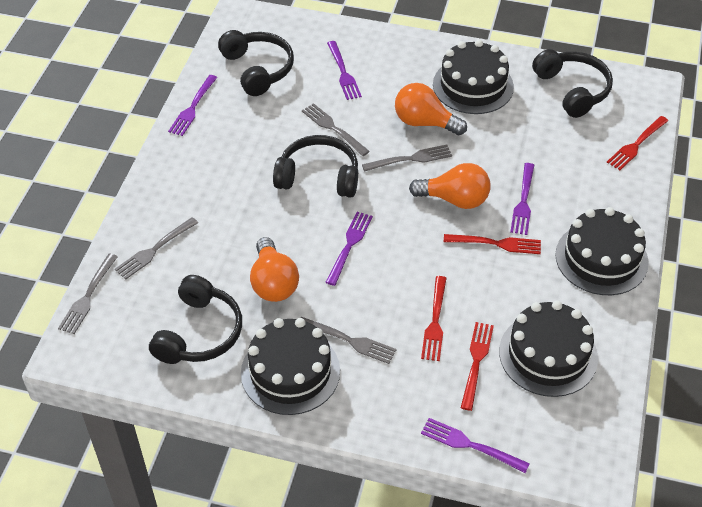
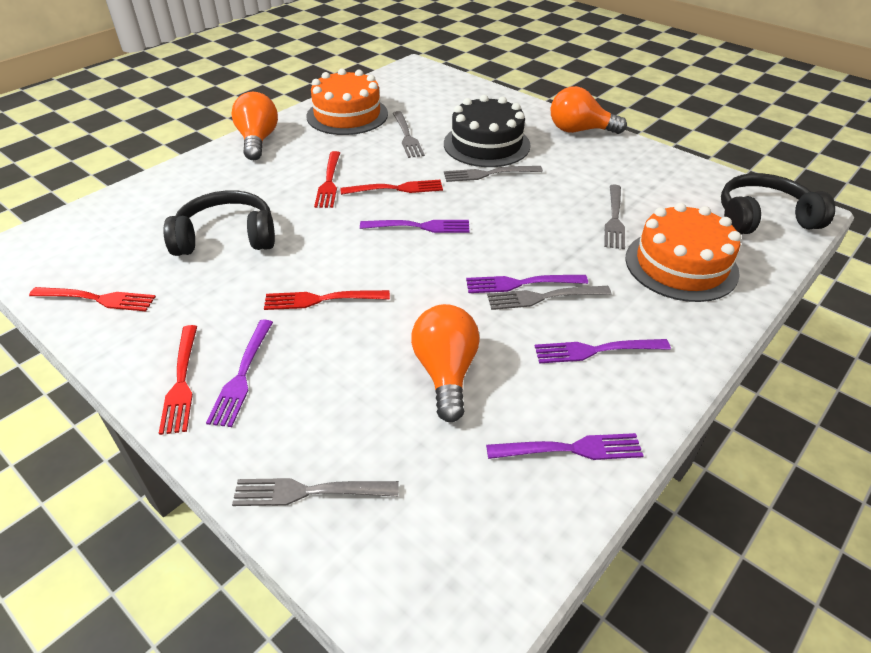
black cake: [241,318,340,415] [433,40,514,114] [499,301,598,397] [555,207,649,295] = 4 -> [444,95,531,167] = 1
black headphones: [149,275,242,364] [218,30,294,96] [273,135,358,198] [532,49,613,118] = 4 -> [163,190,275,256] [721,173,835,235] = 2
orange cake: none = 0 -> [306,69,388,135] [625,203,741,302] = 2
red fork: [421,276,446,361] [444,234,541,254] [461,322,494,411] [607,116,668,170] = 4 -> [29,287,156,311] [159,325,197,435] [264,290,390,310] [314,151,340,208] [340,180,443,195] = 5

